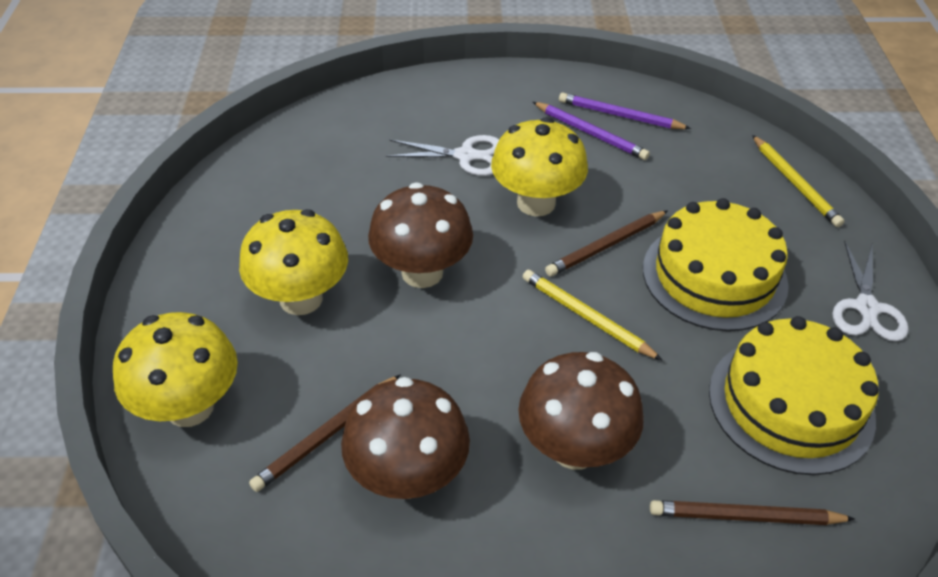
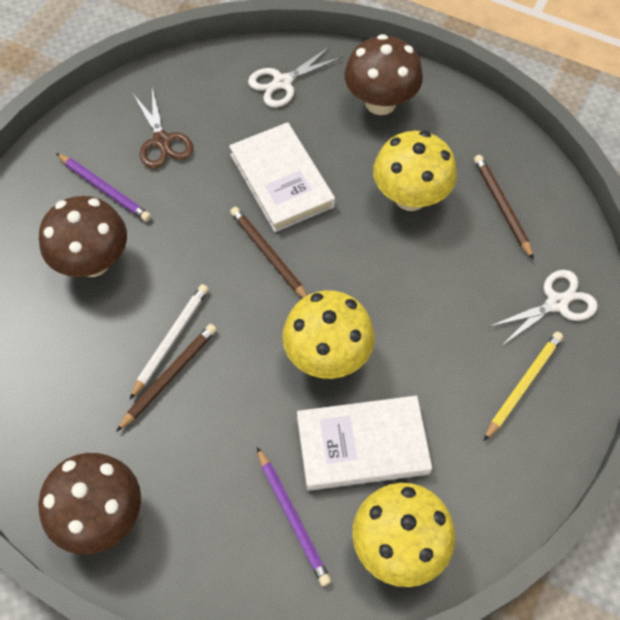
brown scissors: none = 0 -> [133,88,193,169] = 1
white book: none = 0 -> [229,122,335,232] [297,396,432,491] = 2
white pencil: none = 0 -> [130,284,209,399] = 1
yellow cake: [643,198,789,331] [709,316,879,475] = 2 -> none = 0
yellow pencil: [523,270,662,360] [752,135,844,227] = 2 -> [484,332,563,441] = 1

